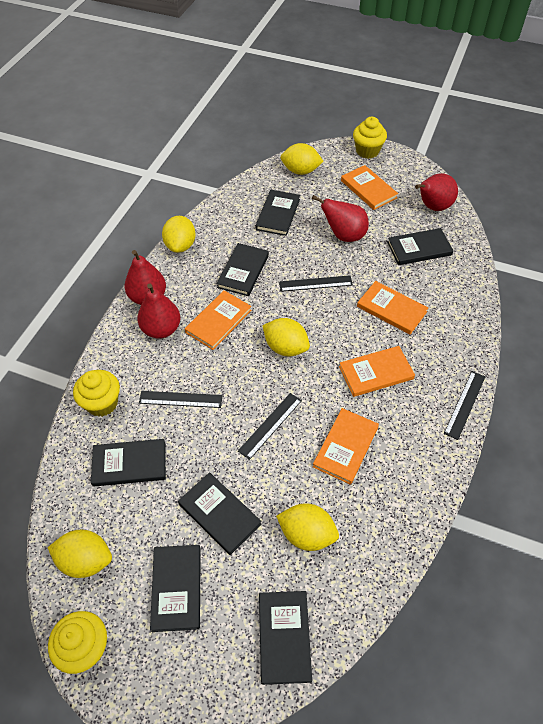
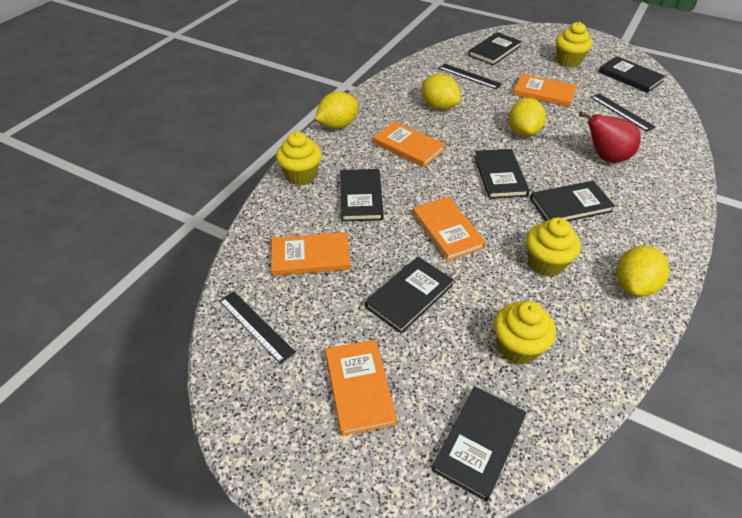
black ruler: [139,391,222,408] [238,393,302,460] [279,275,353,292] [444,371,485,440] = 4 -> [219,291,296,364] [438,64,502,89] [591,93,656,131] = 3
red pear: [124,250,166,305] [137,284,181,339] [312,195,369,242] [415,173,458,211] = 4 -> [579,111,641,162] = 1
yellow cupcake: [48,611,107,674] [73,370,120,417] [353,117,387,159] = 3 -> [276,131,322,185] [494,301,556,365] [526,217,581,277] [556,22,592,68] = 4
yellow lemon: [48,530,112,578] [162,216,196,253] [262,318,310,356] [276,503,339,551] [281,143,324,175] = 5 -> [315,92,358,129] [422,74,461,110] [509,98,546,137] [616,245,669,297] = 4

